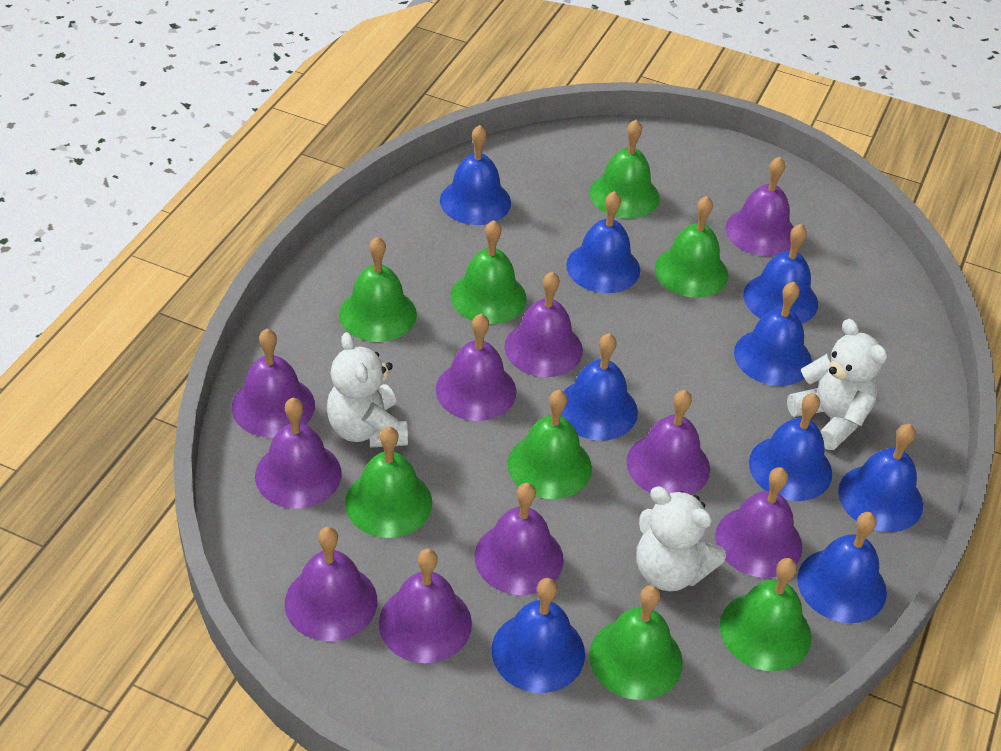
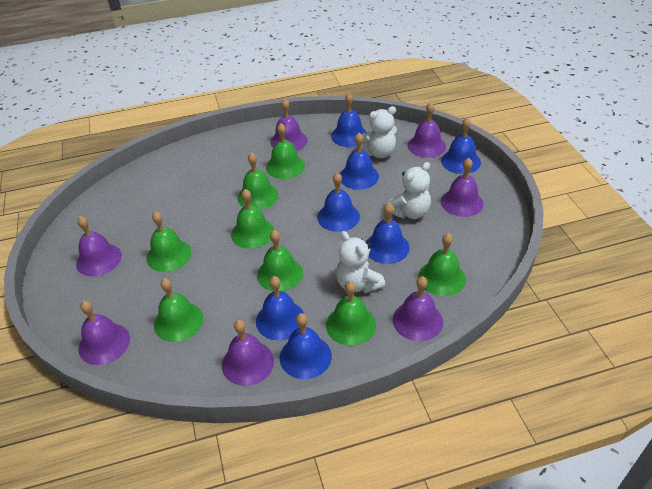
blue bell: [440,125,511,225] [492,578,585,693] [561,333,638,440] [566,191,640,293] [734,282,812,386] [743,224,818,324] [749,393,832,501] [797,512,887,623] [838,424,923,532] = 9 -> [256,276,304,340] [280,313,332,379] [317,173,360,232] [331,93,367,147] [340,133,379,190] [366,203,410,264] [441,117,481,174] = 7
purple bell: [232,329,315,438] [255,398,341,509] [285,527,377,641] [379,549,472,663] [436,314,516,421] [475,483,564,595] [504,272,583,377] [626,390,710,495] [715,467,803,578] [725,157,794,256] = 10 -> [76,216,122,276] [79,301,130,365] [222,320,274,386] [270,98,307,151] [393,276,443,341] [408,102,446,158] [441,158,483,217] = 7

